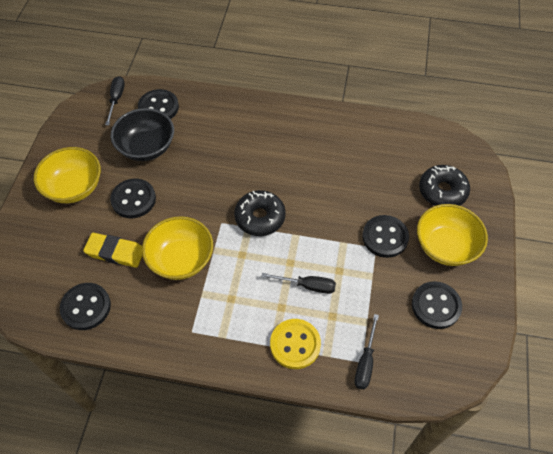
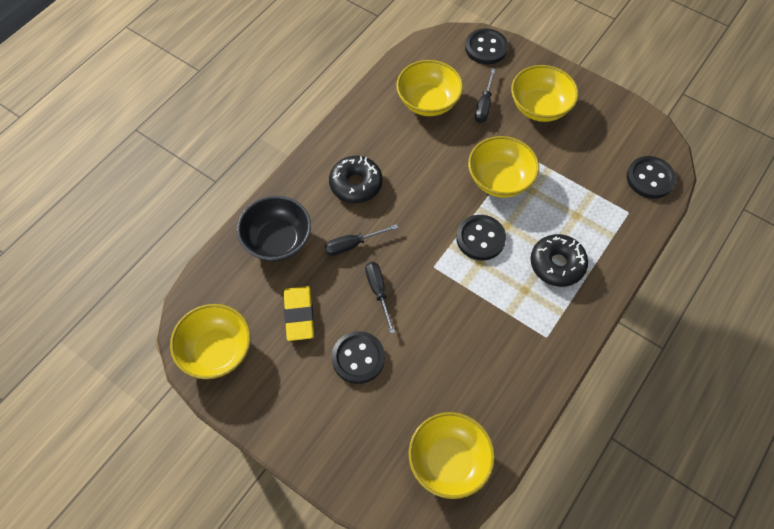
black button: [60,283,111,330] [110,179,156,218] [138,89,179,119] [362,215,409,258] [412,281,462,329] = 5 -> [332,331,385,384] [456,215,506,260] [465,29,508,64] [627,156,676,199] = 4
yellow bowl: [34,147,101,203] [142,216,213,280] [417,204,488,266] = 3 -> [170,304,251,379] [396,60,463,116] [408,412,495,499] [468,136,539,198] [511,65,578,122] = 5
yellow button: [270,319,321,369] = 1 -> none = 0

